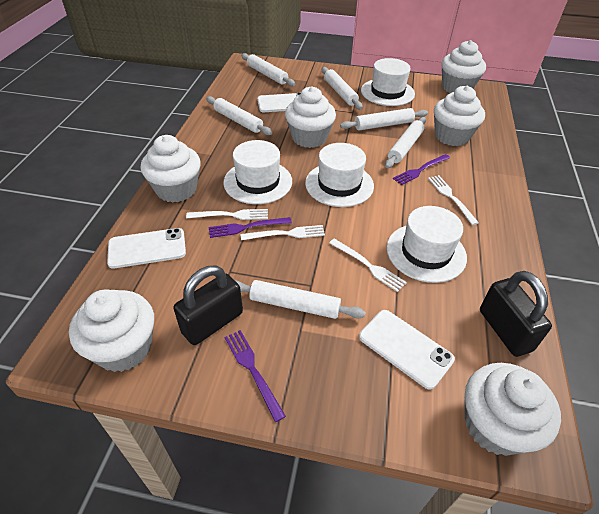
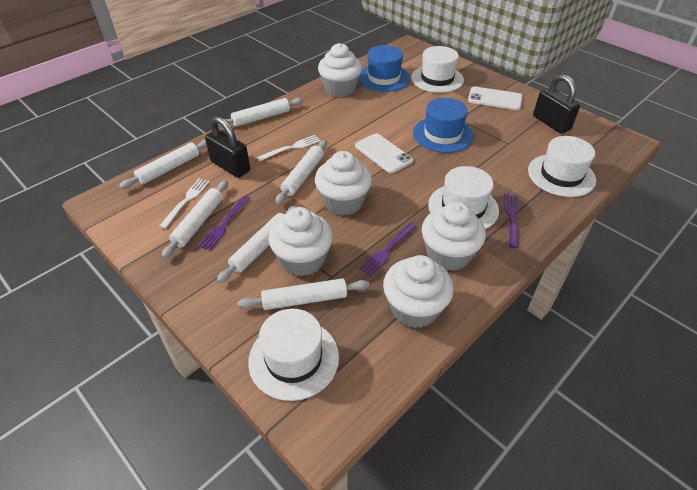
blue hat: none = 0 -> [359,45,410,92] [413,98,473,153] = 2
white cupcake: [69,289,154,372] [141,135,201,203] [285,86,336,148] [434,86,485,146] [441,40,486,93] [465,363,561,456] = 6 -> [269,207,333,276] [315,151,372,216] [318,43,362,97] [383,255,454,328] [422,202,486,271] = 5
white fork: [186,209,268,220] [241,225,325,240] [329,239,407,292] [428,175,479,225] = 4 -> [159,178,210,229] [257,135,321,161] = 2
white phone: [107,228,186,269] [257,92,301,112] [359,310,455,390] = 3 -> [355,133,413,173] [468,86,522,110] = 2

